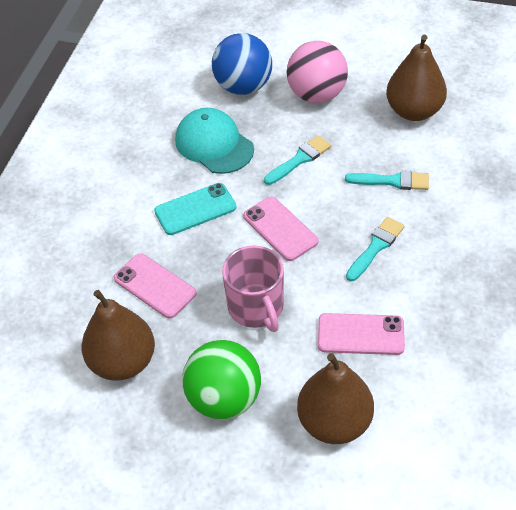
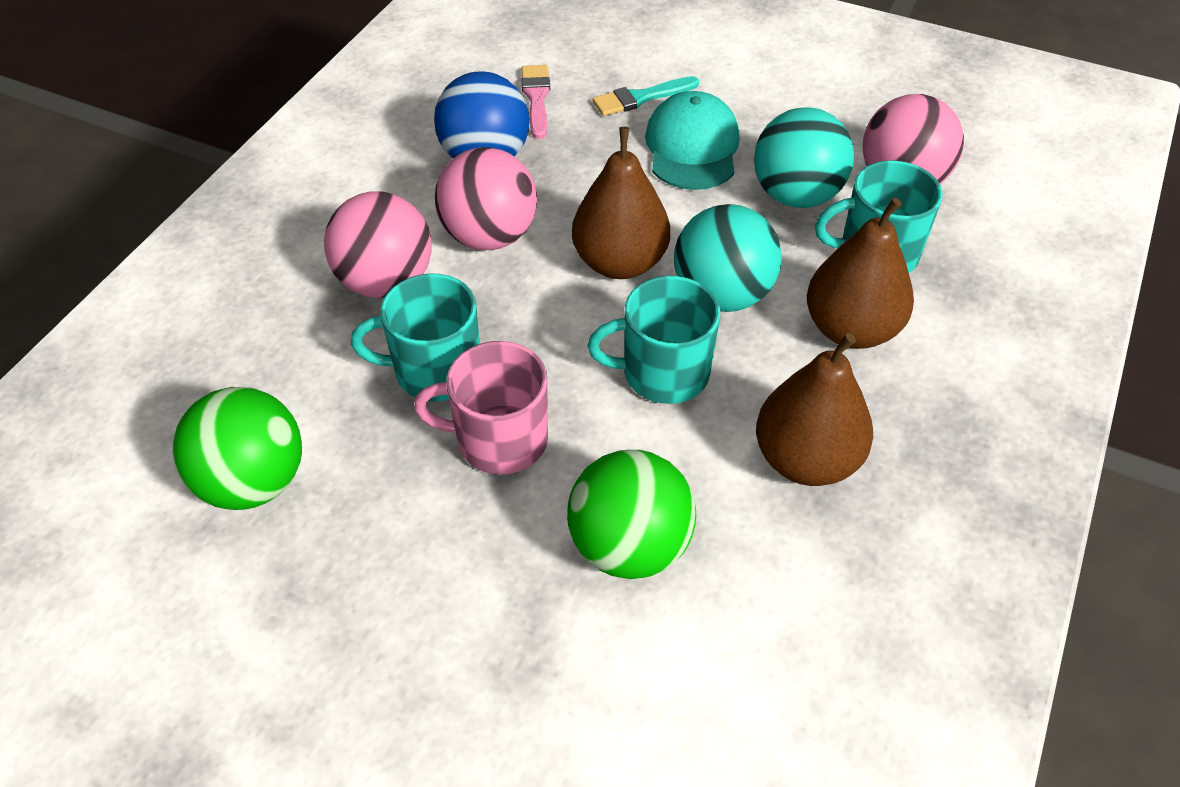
green ball: [182,340,261,420] = 1 -> [173,387,302,510] [567,450,696,579] = 2
pink ball: [287,41,348,103] = 1 -> [324,191,432,298] [435,147,537,250] [863,94,964,184] = 3
pink brush: none = 0 -> [521,65,550,139] = 1
pink phone: [114,253,197,319] [243,197,318,261] [318,313,405,355] = 3 -> none = 0
turquoise ball: none = 0 -> [674,204,782,312] [754,108,854,208] = 2
turquoise brush: [264,135,331,185] [345,171,429,190] [346,217,405,281] = 3 -> [592,76,699,116] = 1
turquoise mug: none = 0 -> [351,273,480,401] [588,276,720,404] [815,160,943,273] = 3
turquoise phone: [154,183,236,235] = 1 -> none = 0

